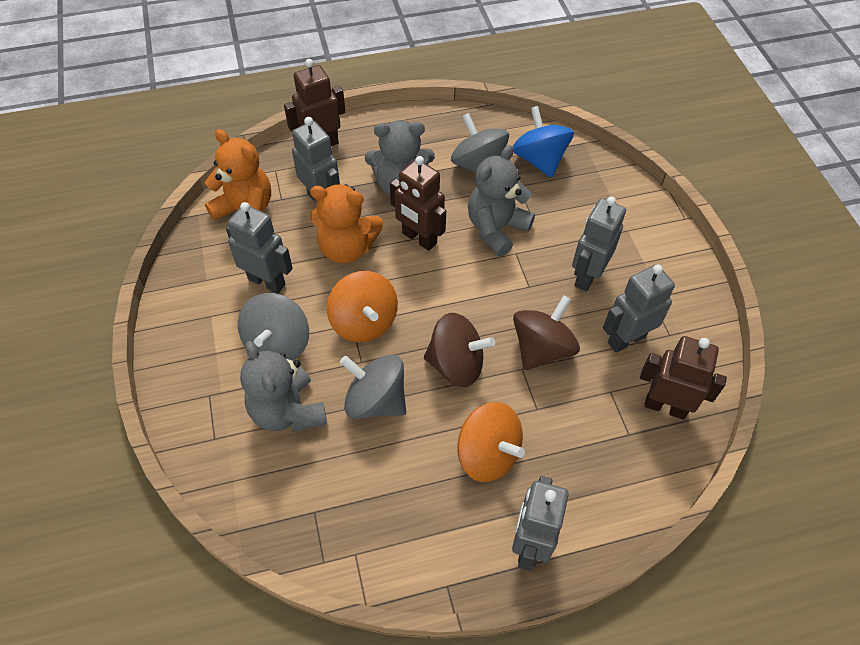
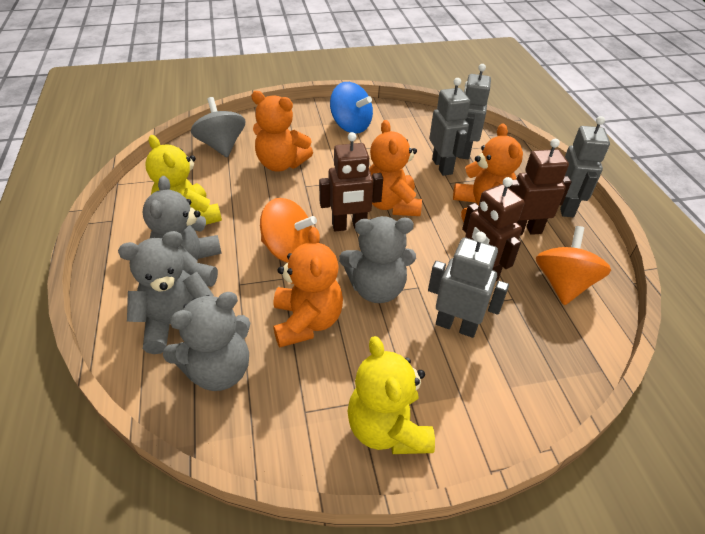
brown spinning top: [424,313,495,387] [513,295,580,370] = 2 -> none = 0
grey robot: [226,202,293,294] [292,117,340,201] [512,476,569,571] [572,197,626,292] [603,264,675,353] = 5 -> [428,232,509,338] [429,78,470,176] [458,64,491,159] [560,116,610,217] = 4
grey spinning top: [238,293,309,361] [340,355,406,419] [451,113,509,173] = 3 -> [191,97,245,157] = 1
grey teddy bear: [240,341,327,432] [365,120,435,196] [468,145,535,257] = 3 -> [118,231,214,354] [143,176,222,287] [163,292,251,391] [339,216,416,303] = 4
orange teddy bear: [205,129,271,220] [310,184,383,263] = 2 -> [251,91,313,171] [273,227,343,347] [369,120,422,216] [453,124,523,222] = 4
yellow teddy bear: none = 0 -> [145,135,222,225] [347,336,435,454] = 2

